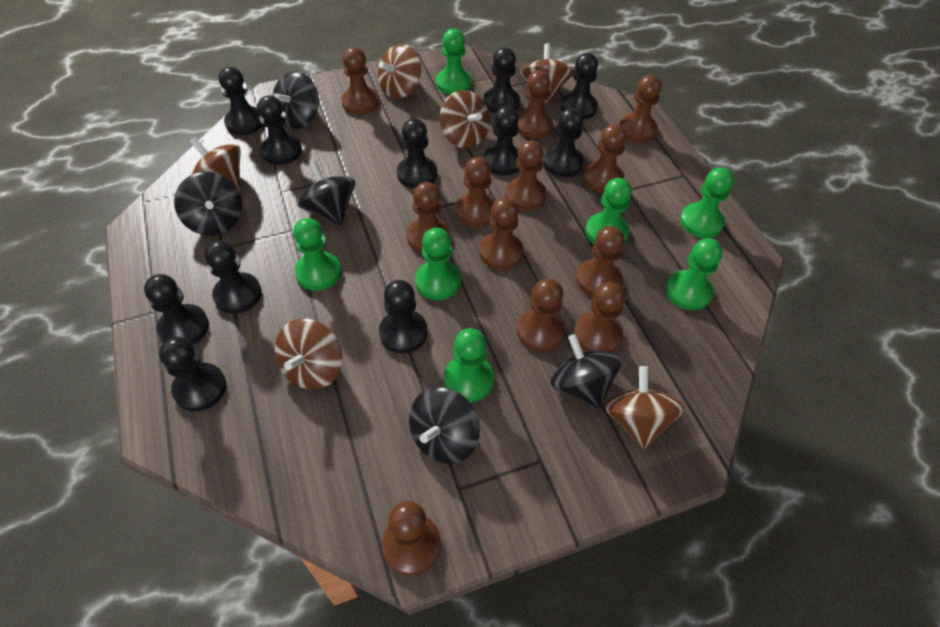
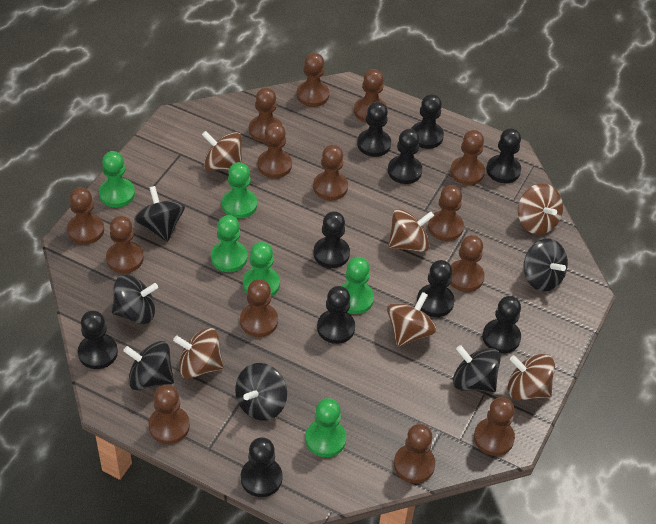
black pawn: [144,274,209,345] [159,337,226,411] [205,240,262,314] [219,67,263,135] [257,95,302,165] [379,280,428,354] [397,119,437,188] [483,48,520,113] [484,106,519,175] [544,108,584,177] [560,53,598,120] = 11 -> [78,311,118,369] [241,437,283,497] [313,211,350,268] [317,286,355,344] [357,102,391,157] [388,129,422,184] [411,94,444,149] [417,260,455,317] [483,296,521,353] [486,128,521,183] = 10
black spinning top: [174,172,242,236] [272,72,319,129] [297,161,355,226] [409,387,480,464] [550,334,622,409] = 5 -> [112,274,158,324] [123,341,174,390] [134,186,185,242] [235,363,287,421] [453,345,501,392] [524,238,568,291] = 6
brown pawn: [341,47,379,115] [382,501,441,575] [407,182,450,253] [455,157,495,228] [479,198,524,269] [505,140,547,211] [517,279,565,352] [518,71,553,138] [574,282,625,352] [576,226,625,297] [583,124,626,193] [619,75,662,142] = 12 -> [67,187,104,244] [106,216,144,273] [148,385,190,444] [240,279,278,337] [249,88,282,143] [257,123,292,178] [296,53,329,107] [313,145,348,200] [354,69,387,123] [394,424,435,483] [428,185,464,241] [450,130,485,185] [450,235,485,292] [474,397,515,456] = 14
green pawn: [293,218,341,291] [415,228,461,300] [436,29,472,95] [444,328,495,402] [585,178,632,243] [666,238,723,310] [680,167,734,238] = 7 -> [99,151,135,207] [211,215,248,272] [222,162,257,219] [243,242,280,297] [305,398,346,457] [341,257,374,314] = 6

